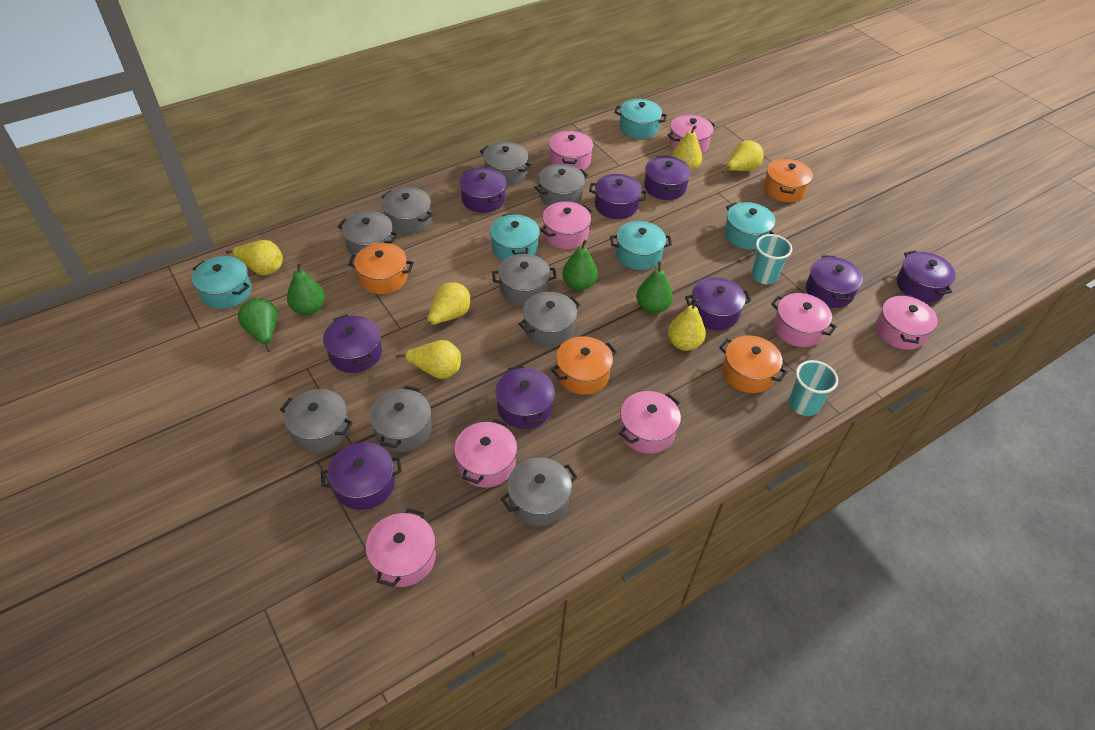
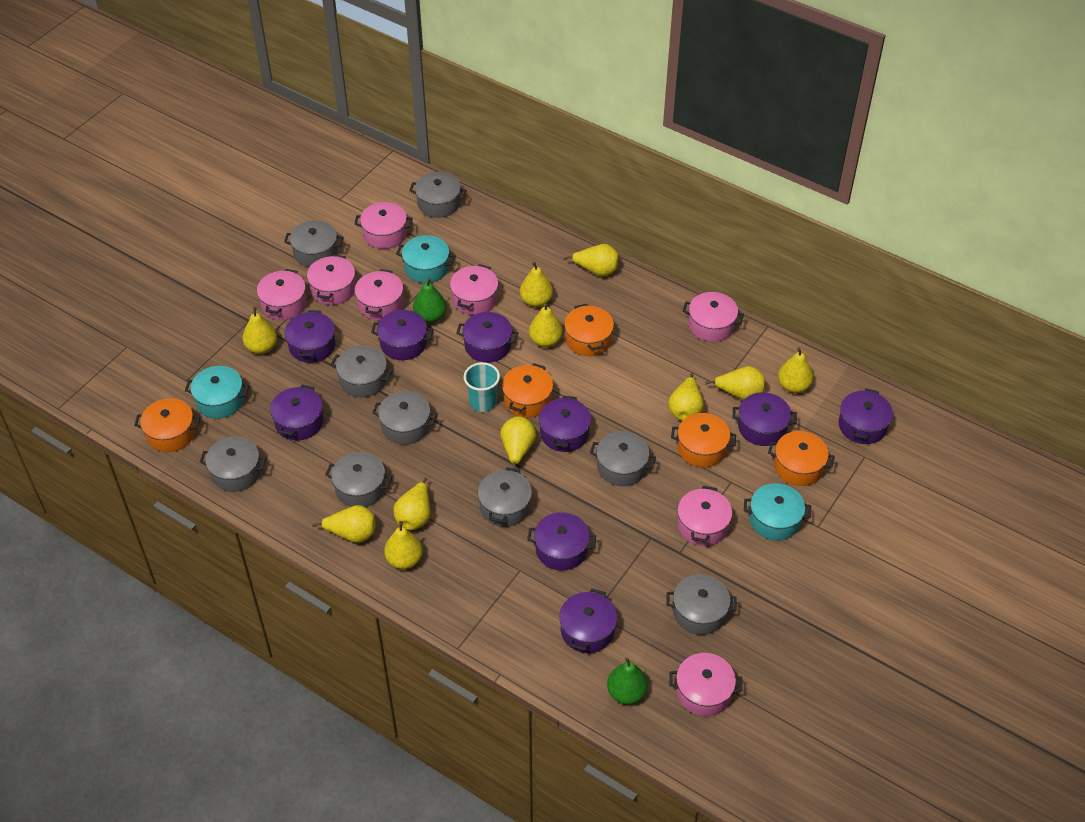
green pear: [238,298,278,352] [287,262,325,315] [562,240,598,290] [636,261,673,314] = 4 -> [413,278,447,323] [607,657,648,705] = 2
orange pot: [348,243,414,294] [551,336,617,395] [719,336,787,393] [764,158,813,202] = 4 -> [134,398,200,452] [502,363,553,418] [564,304,614,356] [671,413,736,467] [768,431,835,486] = 5
turquoise cup: [751,234,792,284] [789,360,838,416] = 2 -> [464,362,500,412] = 1
turquoise pot: [192,256,252,309] [490,213,540,261] [610,221,672,270] [615,99,667,139] [724,202,775,250] = 5 -> [185,366,249,418] [396,235,455,283] [744,483,811,540] = 3
yellow pear: [226,240,283,275] [395,340,461,379] [423,282,470,331] [668,299,706,351] [672,125,702,172] [722,140,764,174] = 6 -> [243,307,277,354] [312,505,376,543] [384,521,423,569] [393,478,430,530] [500,416,536,469] [520,262,553,307] [529,303,563,347] [564,244,619,277] [668,373,704,421] [705,366,765,400] [778,347,813,393] = 11

